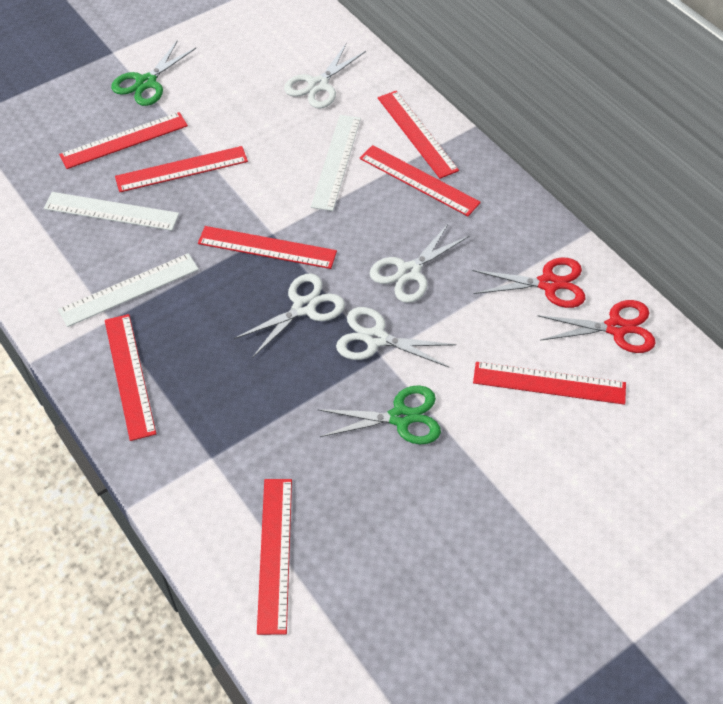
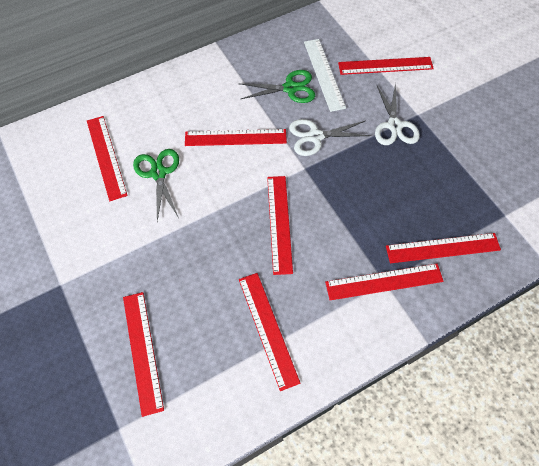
red scissors: [472,258,585,308] [537,300,656,353] = 2 -> none = 0
white ruler: [44,192,179,231] [58,253,199,327] [311,115,361,211] = 3 -> [304,39,346,112] = 1
white scissors: [234,273,345,358] [284,44,366,109] [336,307,456,367] [370,223,469,303] = 4 -> [289,119,371,156] [375,83,420,145] = 2

